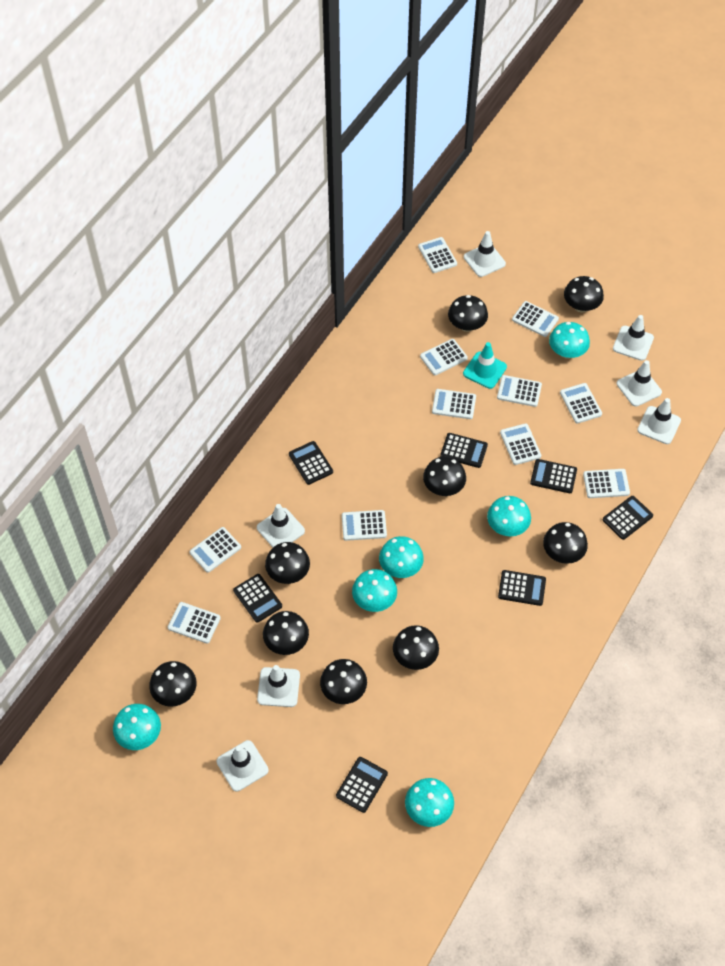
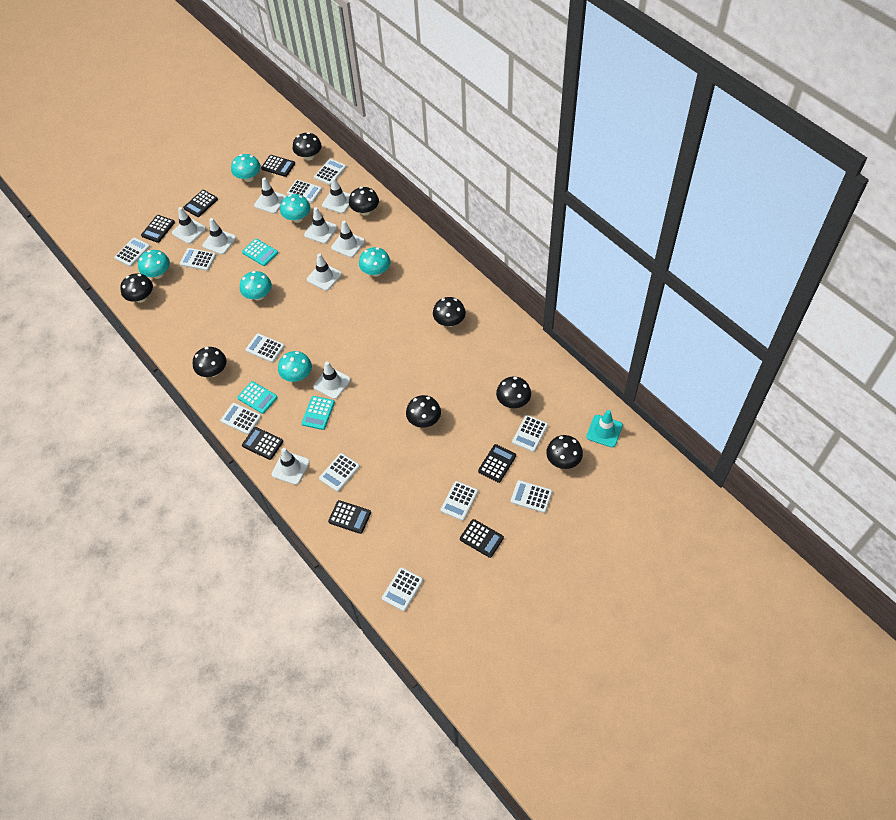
black mushroom: [149,661,196,707] [263,611,309,655] [265,542,310,584] [320,659,367,704] [393,625,439,670] [423,457,466,496] [448,295,488,332] [543,522,588,564] [564,276,604,312] = 9 -> [120,273,153,303] [193,347,226,377] [293,132,322,161] [349,187,379,216] [406,395,441,428] [433,297,466,327] [496,376,531,408] [546,435,583,469] = 8
turquoise calculator: none = 0 -> [237,381,278,414] [242,239,278,266] [302,396,335,430] = 3
white traffic cone: [216,740,269,791] [257,504,305,547] [257,665,300,707] [464,231,506,277] [613,315,654,361] [617,360,662,407] [637,398,681,444] = 7 -> [172,207,206,244] [203,218,236,255] [254,177,286,214] [272,448,310,485] [304,207,337,244] [307,253,342,291] [313,361,351,399] [322,177,350,214] [331,221,365,257] = 9

